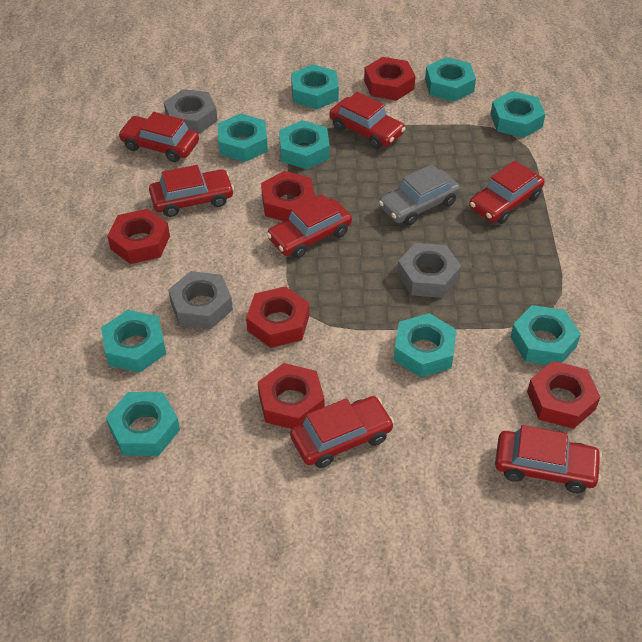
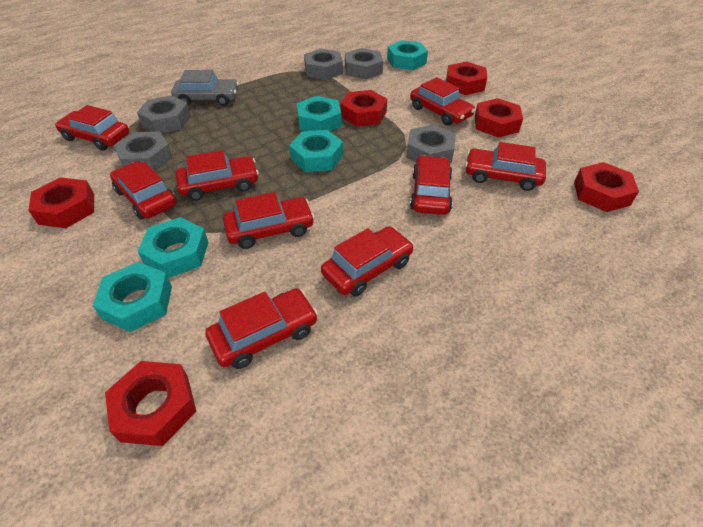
grey nut: [164,89,218,134] [168,271,233,329] [397,243,461,298] = 3 -> [114,131,173,171] [137,95,191,133] [304,48,343,80] [345,48,383,79] [406,125,456,163] = 5
red car: [118,112,199,162] [149,165,234,217] [267,194,352,258] [290,396,394,468] [329,92,406,149] [469,161,545,224] [495,425,602,493] = 7 -> [55,105,129,151] [110,161,177,219] [176,150,259,201] [205,288,318,369] [223,192,315,249] [321,226,414,296] [410,77,475,126] [410,156,453,215] [465,142,546,191] = 9
turquoise nut: [101,310,166,373] [106,392,180,456] [218,113,268,162] [279,120,330,169] [291,64,339,109] [394,313,456,377] [425,57,476,102] [490,91,545,138] [510,305,581,365] = 9 -> [93,262,172,332] [137,217,209,278] [289,130,343,172] [297,96,342,131] [387,40,428,70] = 5

